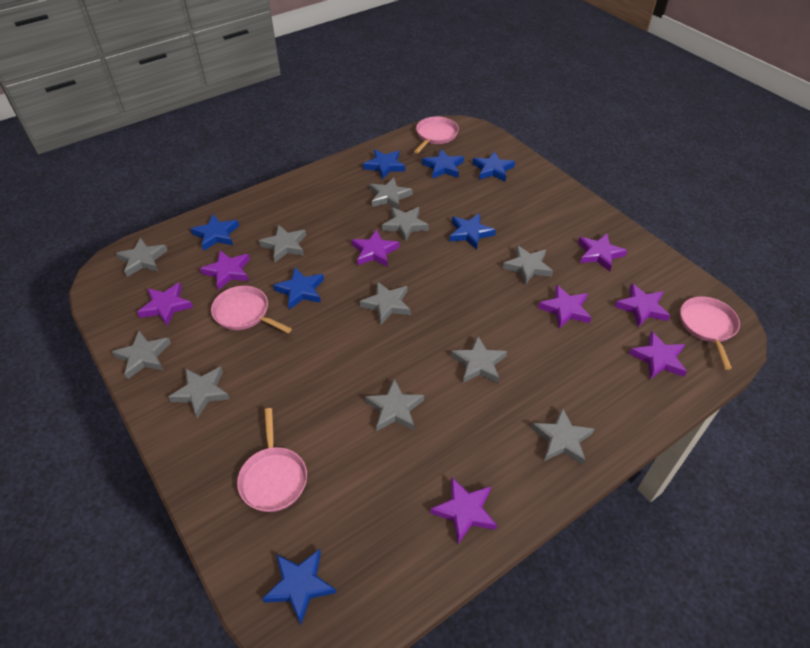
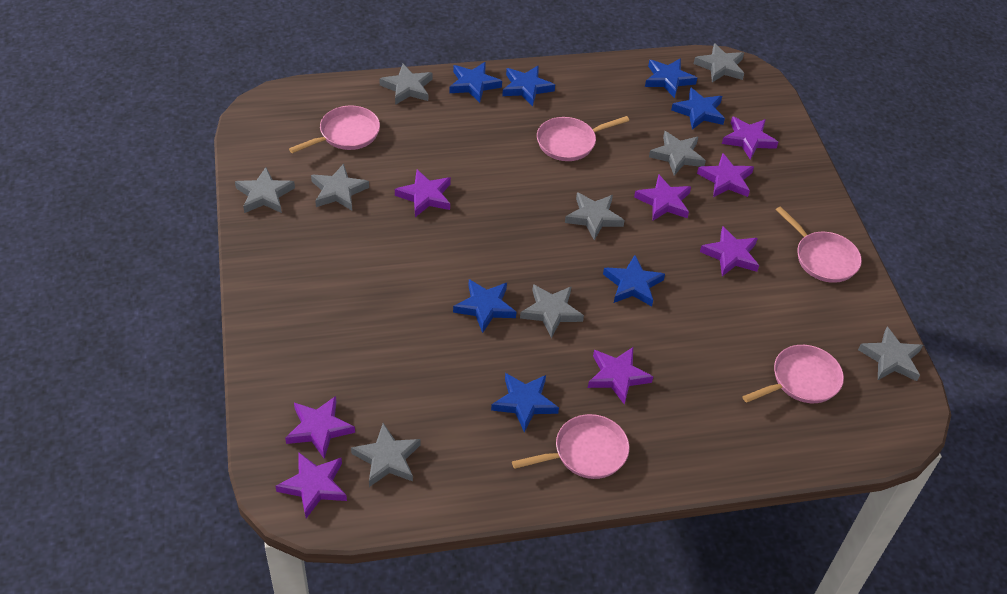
grey star: [112,331,171,380] [115,238,168,277] [169,367,230,419] [259,225,306,262] [360,282,411,324] [365,379,424,431] [369,177,412,210] [382,207,429,242] [451,336,507,383] [503,245,553,285] [531,407,594,465] = 11 -> [235,167,295,213] [311,164,369,211] [351,423,421,487] [379,64,433,105] [520,284,584,338] [565,192,625,240] [649,131,706,176] [694,43,744,82] [858,327,923,381] = 9
pink pan: [211,286,292,333] [237,408,307,512] [414,117,459,154] [680,296,740,370] = 4 -> [289,106,380,153] [512,414,629,479] [537,116,629,161] [742,345,844,403] [776,206,862,283] = 5

